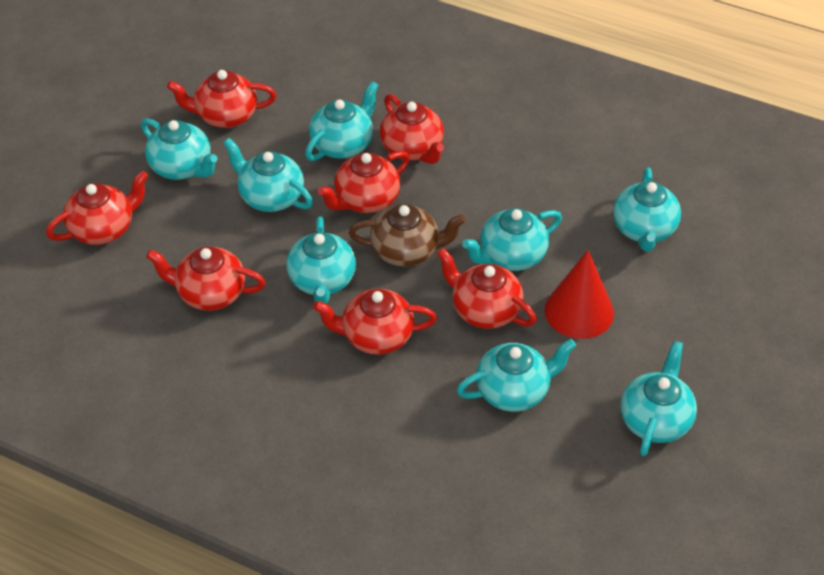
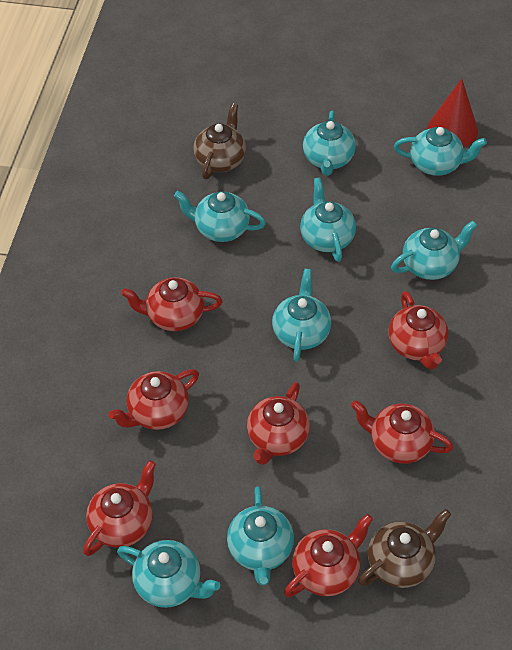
brown teapot: [349,204,466,267] = 1 -> [193,103,246,179] [358,509,451,588] = 2

